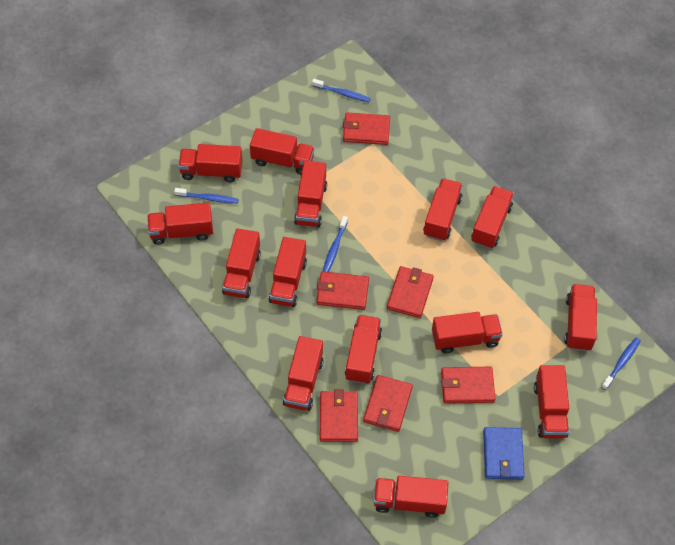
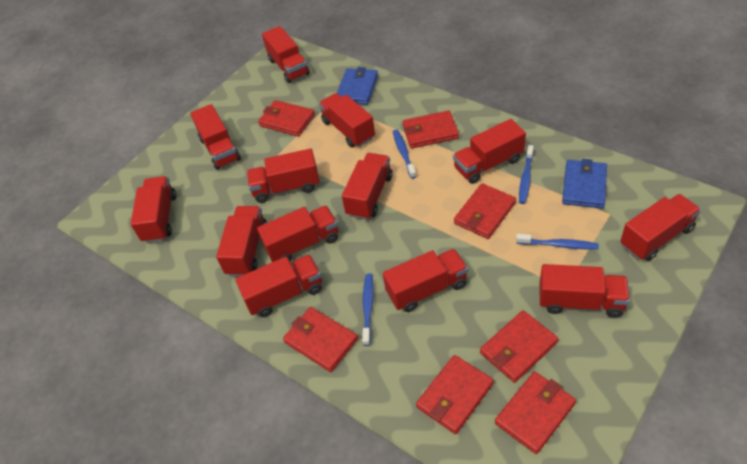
blue wallet: [483,427,525,480] = 1 -> [337,67,378,105] [562,159,607,209] = 2
red truck: [147,202,213,245] [178,144,243,183] [222,228,261,298] [250,128,315,175] [269,237,307,307] [283,336,324,411] [294,161,327,227] [345,315,382,384] [374,476,448,518] [423,178,462,241] [432,312,503,354] [471,186,514,249] [534,365,569,438] [564,284,597,351] = 14 -> [131,176,176,243] [190,104,241,170] [216,206,267,276] [235,254,322,317] [247,148,320,203] [257,205,338,262] [262,26,310,83] [319,93,375,148] [342,153,393,220] [383,249,468,312] [453,119,526,184] [540,264,630,318] [620,194,701,261] = 13
red wallet: [317,271,369,310] [320,389,358,442] [343,112,390,145] [363,375,413,432] [387,266,434,318] [441,367,495,404] = 6 -> [258,100,315,137] [283,307,358,372] [403,110,459,149] [416,355,494,434] [454,183,516,239] [480,310,558,383] [495,371,576,454] = 7

